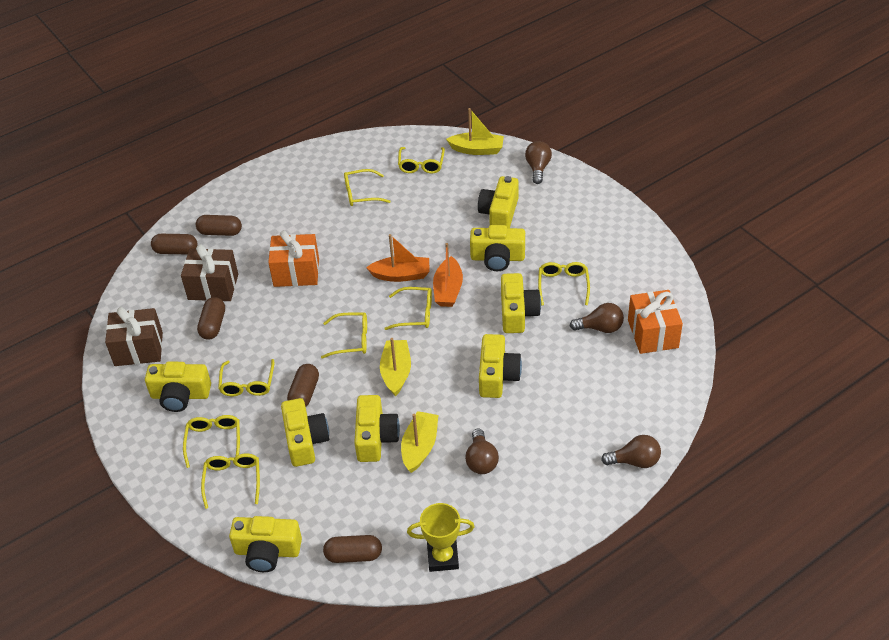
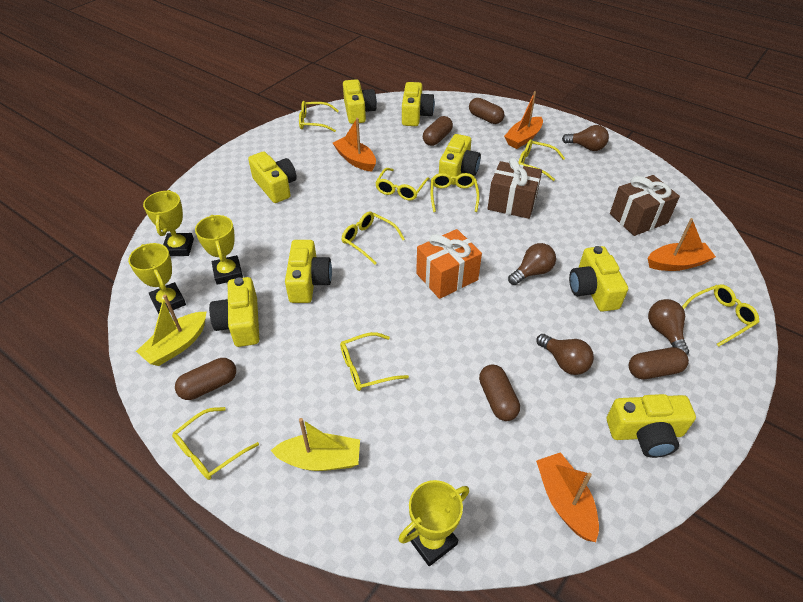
orange boat: [366,234,430,282] [433,243,463,307] = 2 -> [333,118,376,171] [504,91,543,149] [536,452,599,542] [648,218,716,271] = 4
orange gift: [268,230,319,287] [628,290,683,354] = 2 -> [416,229,482,299] = 1
yellow boat: [380,338,411,396] [401,411,438,473] [446,108,504,155] = 3 -> [136,295,207,366] [271,418,360,471] = 2
yellow trophy: [407,503,475,572] = 1 -> [128,243,186,314] [143,190,194,256] [195,215,243,285] [399,480,469,566] = 4

